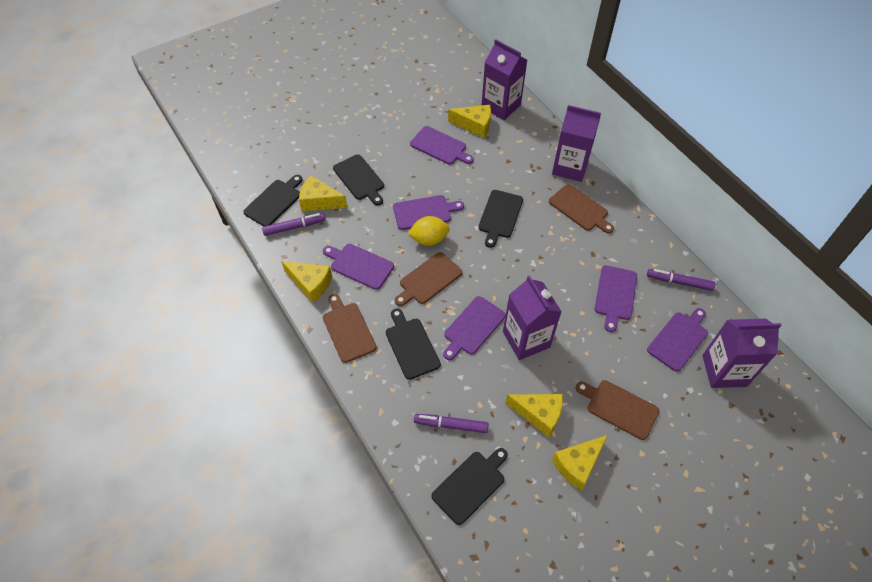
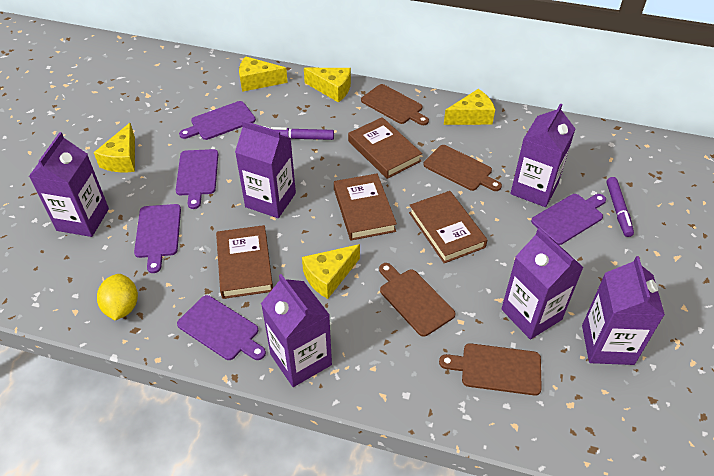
black cutting board: [243,175,303,227] [333,154,384,205] [386,308,441,380] [431,448,508,525] [478,190,523,248] = 5 -> none = 0
brown book: none = 0 -> [216,225,273,299] [334,174,397,240] [348,117,422,179] [409,191,487,263] = 4
purple carton: [481,39,527,120] [503,275,562,360] [552,105,601,182] [702,319,781,388] = 4 -> [29,132,109,237] [235,121,296,218] [261,274,332,387] [501,228,584,339] [510,103,575,207] [582,256,665,365] = 6
purple cutting board: [323,244,394,290] [393,195,464,230] [410,126,474,165] [443,296,506,360] [595,265,637,332] [647,308,708,372] = 6 -> [134,204,181,273] [176,149,218,209] [177,295,266,360] [179,101,256,140] [531,194,606,245] = 5
purple marker: [262,213,325,236] [414,414,488,433] [647,269,715,291] = 3 -> [271,127,334,140] [606,177,634,237] = 2

